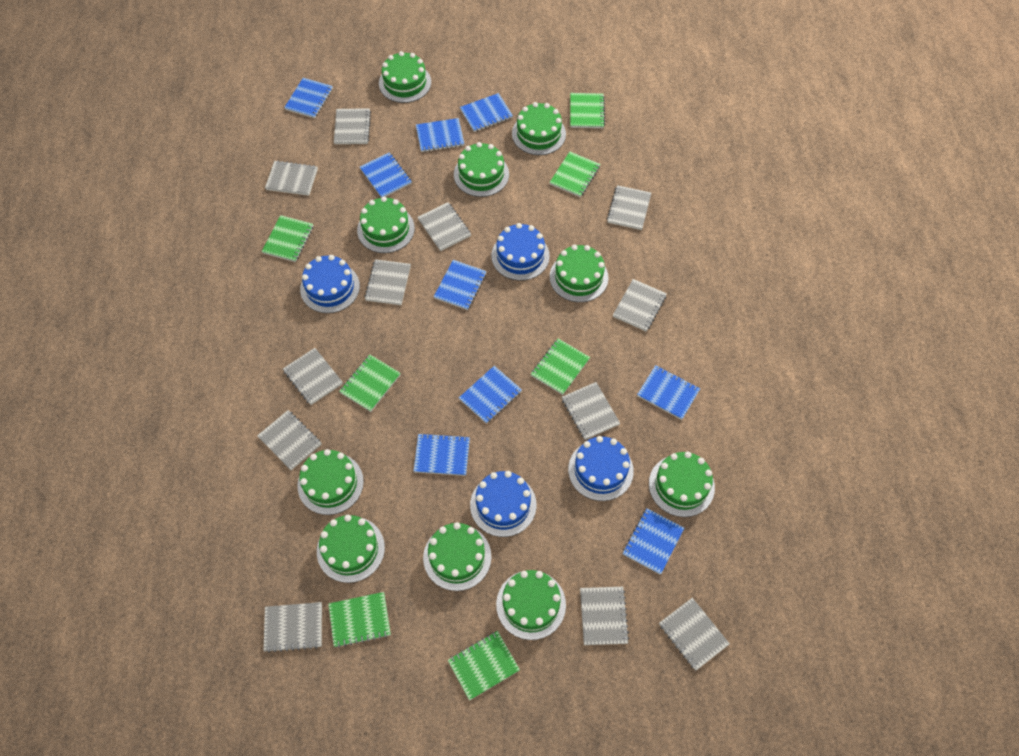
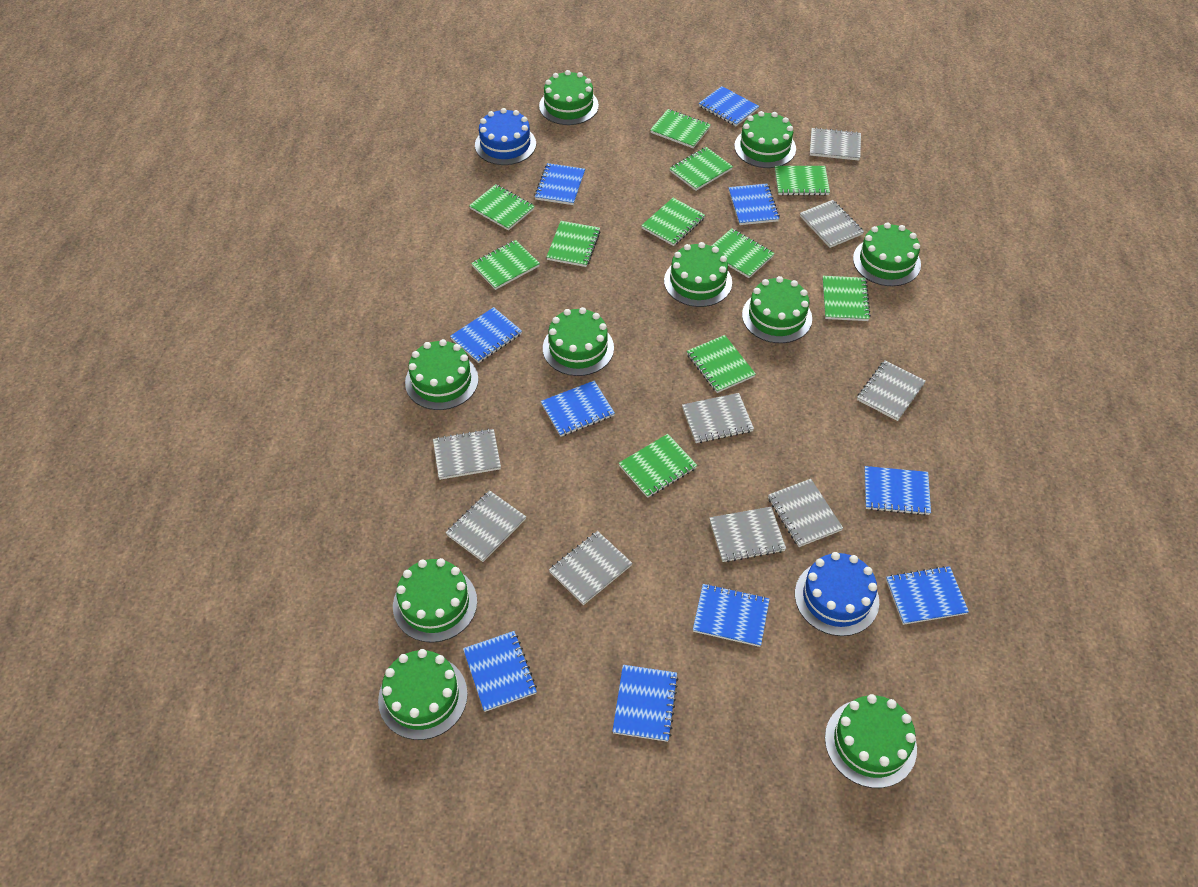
blue cake: [300,255,360,313] [470,471,537,537] [491,223,550,281] [568,436,634,501] = 4 -> [475,108,536,165] [795,552,879,636] = 2
blue notebook: [284,78,333,118] [360,152,412,198] [414,433,470,476] [416,118,464,152] [434,260,487,310] [459,366,522,424] [460,93,513,132] [623,508,684,575] [637,365,700,420] = 9 -> [450,307,522,363] [463,631,537,712] [534,163,585,205] [541,381,615,437] [612,665,679,742] [693,584,770,647] [699,86,759,126] [729,184,780,225] [864,466,931,516] [886,566,969,625] = 10
green notebook: [262,215,313,262] [328,592,391,648] [339,355,401,412] [448,631,520,700] [531,338,590,395] [549,152,600,197] [570,93,605,128] = 7 -> [469,184,535,231] [471,240,540,290] [546,221,601,267] [619,434,697,498] [641,198,705,246] [650,109,711,148] [669,147,733,191] [687,335,756,393] [712,228,775,278] [775,166,830,196] [822,276,871,321] = 11
grey notebook: [257,410,321,470] [263,602,322,653] [265,160,318,196] [283,348,343,405] [334,108,371,144] [365,259,411,305] [417,202,471,251] [562,382,620,440] [580,587,629,645] [607,185,651,230] [613,279,667,332] [659,598,730,671] = 12 -> [433,429,501,480] [446,490,526,562] [549,531,632,605] [682,393,754,443] [710,507,786,562] [768,479,843,547] [800,200,864,248] [810,128,861,161] [857,360,926,421] = 9

